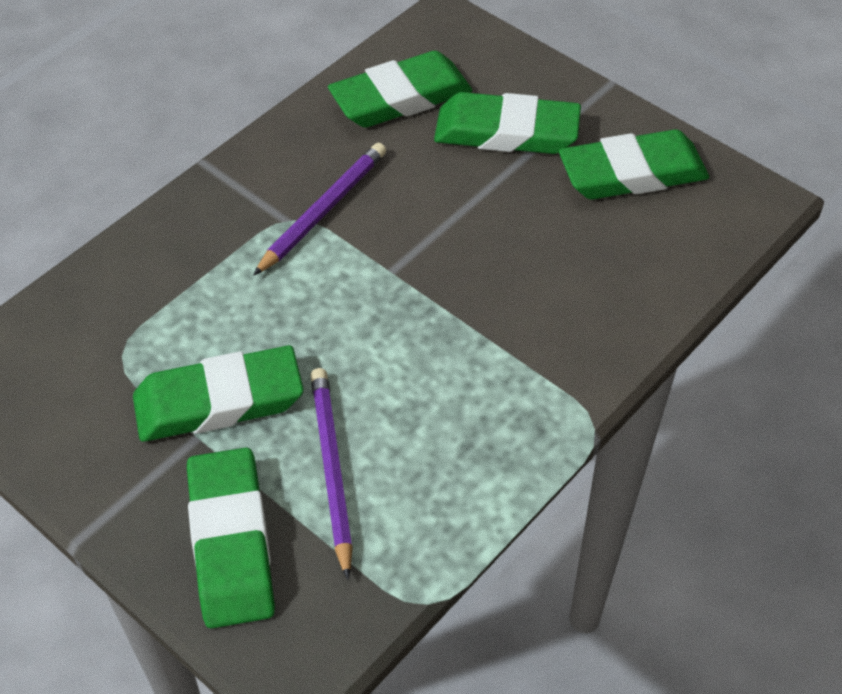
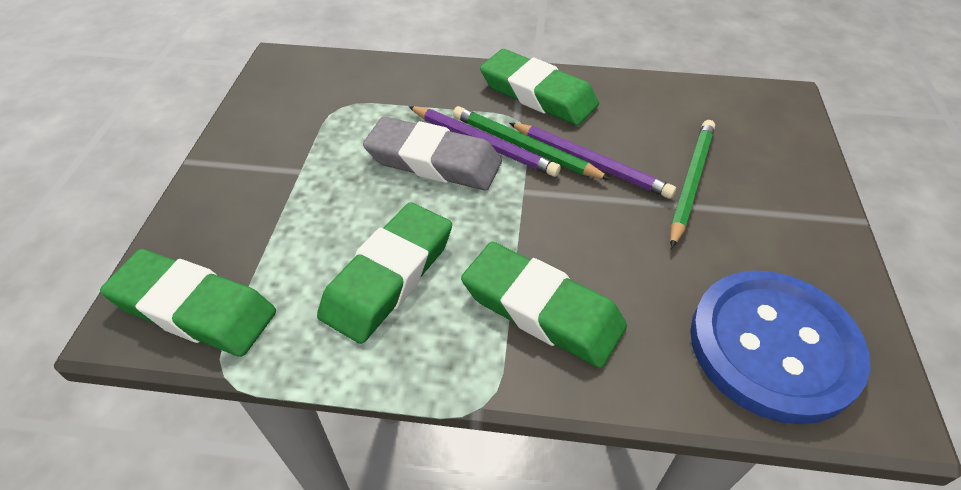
blue button: none = 0 -> [690,271,871,424] = 1
green eraser: [133,345,304,442] [187,448,275,628] [328,51,473,128] [434,92,581,154] [559,129,709,199] = 5 -> [100,249,276,357] [317,202,452,344] [461,242,627,368] [480,49,599,126] = 4
green pencil: none = 0 -> [453,106,611,180] [670,120,715,248] = 2
grey eraser: none = 0 -> [363,116,502,191] = 1

